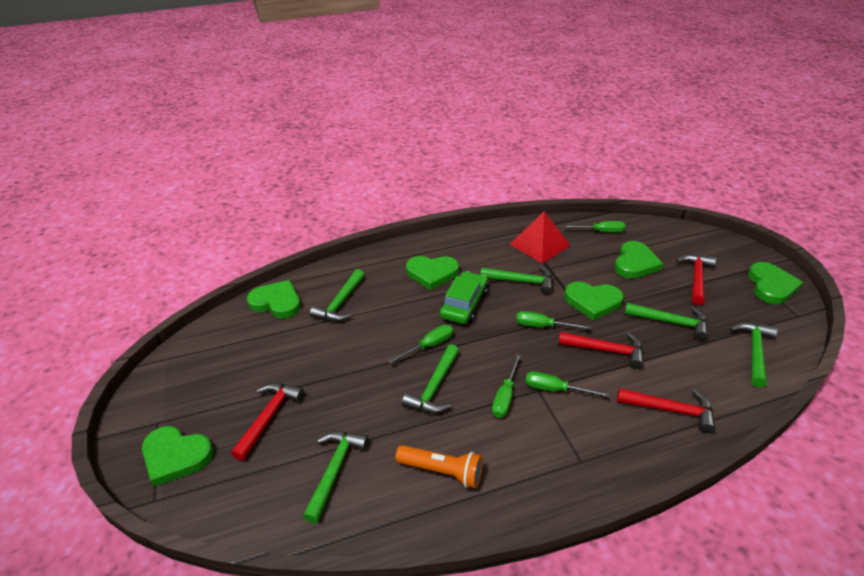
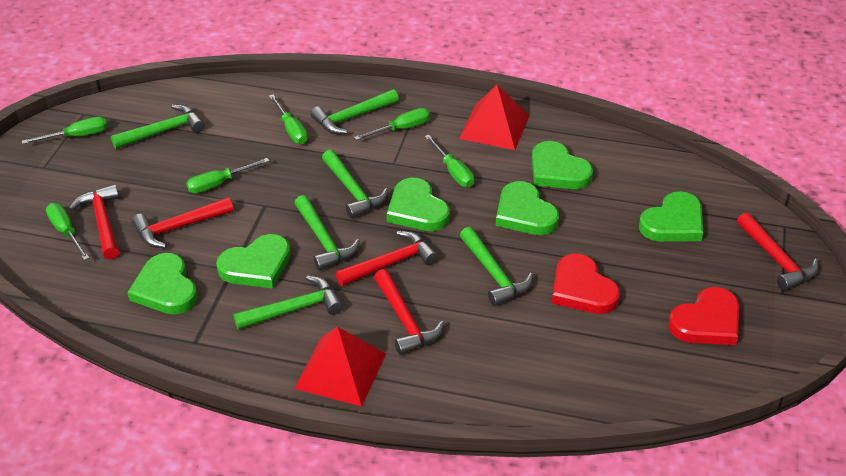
green car: [440,271,488,324] = 1 -> none = 0
green screwdriver: [388,325,453,364] [492,354,521,418] [516,311,591,330] [525,371,609,397] [563,221,625,233] = 5 -> [22,117,107,144] [46,203,89,260] [186,158,269,193] [269,94,308,144] [354,108,430,140] [425,135,474,187] = 6
orange flashlight: [395,445,483,488] = 1 -> none = 0
red hammer: [231,383,304,461] [559,332,644,369] [617,388,716,433] [676,254,716,305] = 4 -> [69,184,119,259] [132,197,233,248] [336,231,438,286] [374,269,444,355] [737,212,819,291] = 5
red heart: none = 0 -> [552,254,620,314] [668,287,739,345] = 2
red pyramid: [510,212,571,264] = 1 -> [294,327,386,407] [459,84,529,150] = 2

